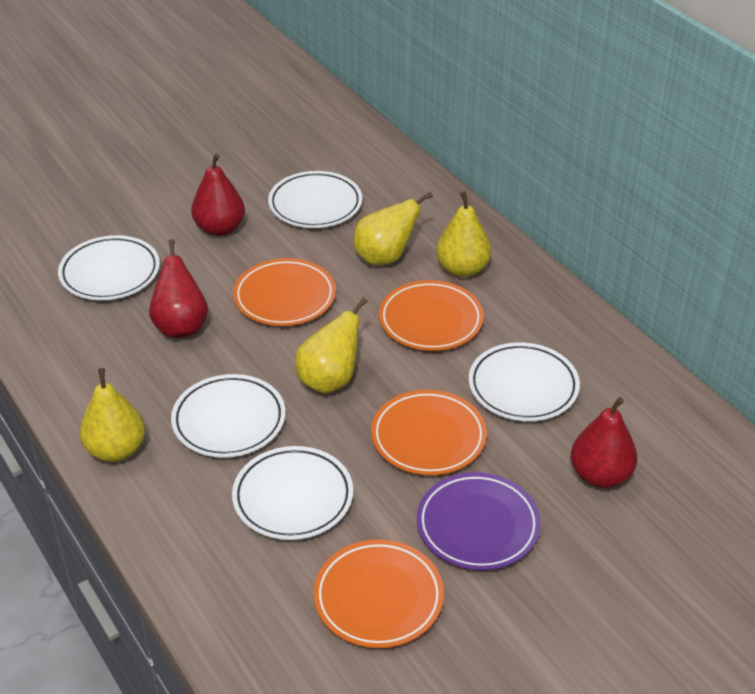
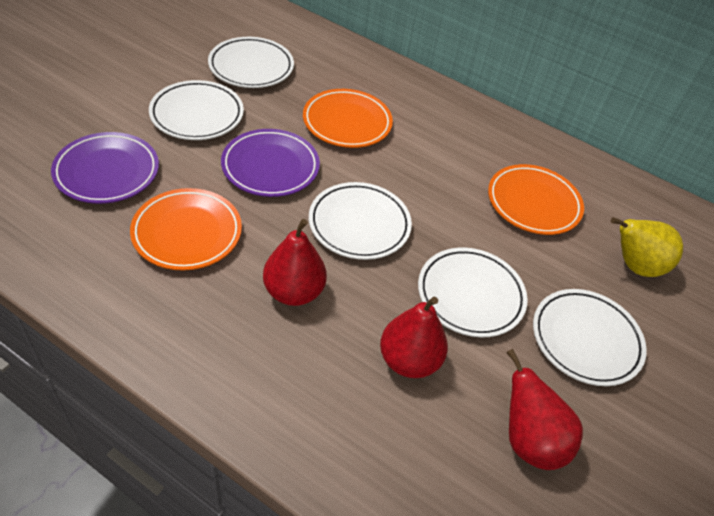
orange plate: [233,258,336,326] [314,539,444,648] [371,390,487,475] [379,280,484,351] = 4 -> [130,188,242,271] [303,89,393,148] [488,164,584,235] = 3
purple plate: [417,472,541,570] = 1 -> [51,132,159,204] [221,129,320,197] = 2
yellow pear: [80,368,145,462] [295,297,368,394] [353,192,433,266] [436,191,491,277] = 4 -> [611,217,683,277] = 1

